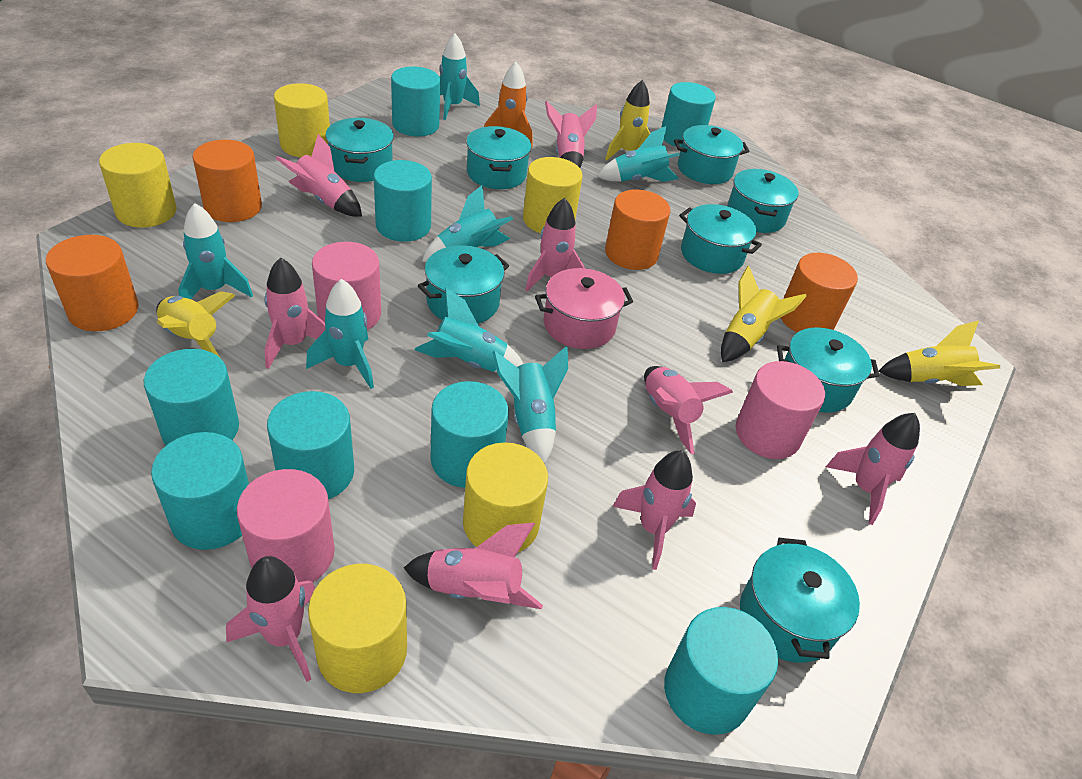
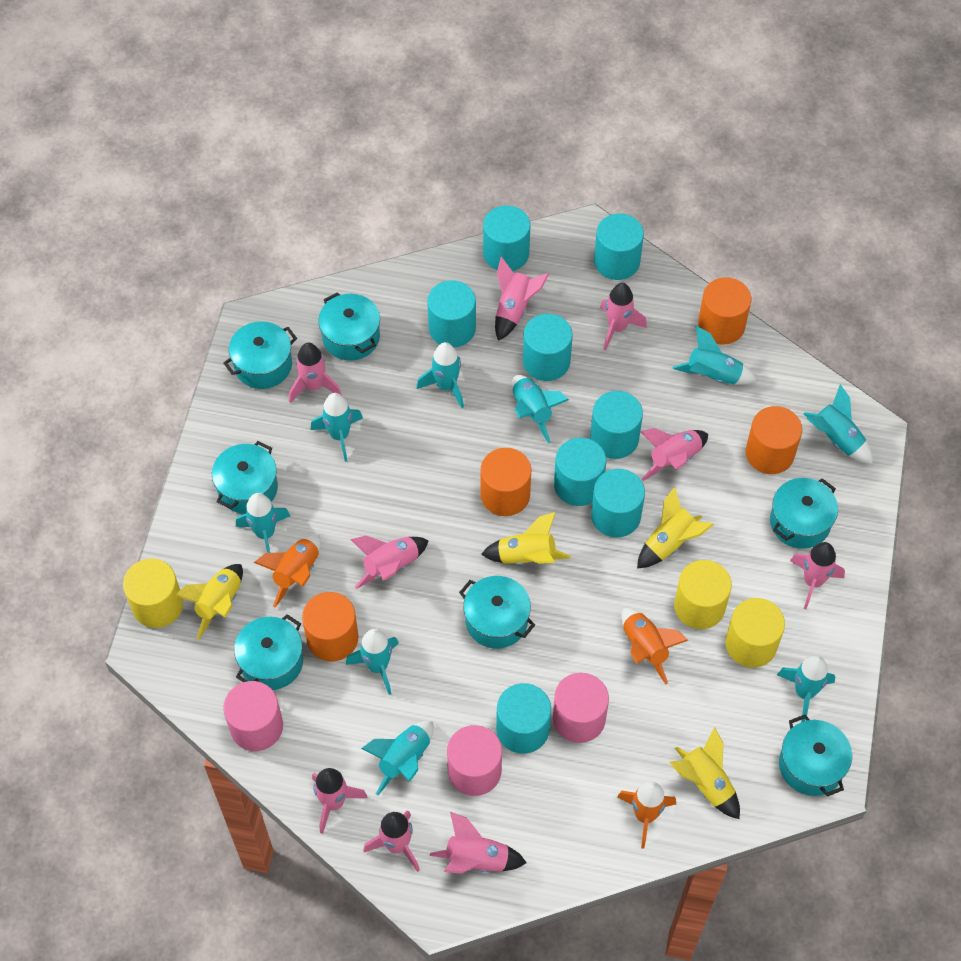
orange rocket: [484,62,533,148] = 1 -> [254,535,321,607] [617,781,676,849] [621,608,689,684] = 3
pink pot: [535,268,633,349] = 1 -> none = 0
turquoise pot: [325,118,394,182] [418,245,509,324] [466,126,531,189] [674,125,749,184] [679,204,762,274] [727,169,798,233] [740,538,860,663] [777,327,880,413] = 8 -> [212,441,278,514] [224,321,297,389] [234,614,303,690] [318,292,380,361] [459,576,535,649] [770,478,838,549] [779,714,852,797] = 7
turquoise rocket: [178,203,253,299] [306,279,374,389] [415,288,523,372] [422,185,513,262] [439,34,480,120] [492,346,568,464] [597,126,679,182] = 7 -> [236,493,290,553] [311,393,363,462] [346,629,399,695] [361,721,434,795] [417,342,464,408] [512,375,569,444] [673,326,757,384] [777,656,835,722] [804,384,873,464] = 9
yellow cylinder: [99,143,177,227] [274,83,330,157] [308,564,407,693] [463,442,548,552] [523,157,583,233] = 5 -> [123,559,183,628] [674,560,732,629] [725,598,785,667] = 3

